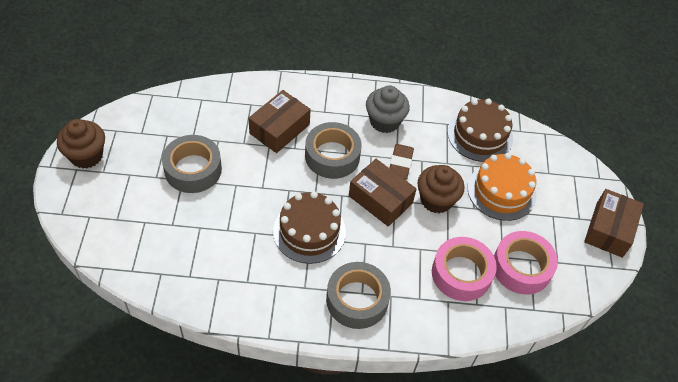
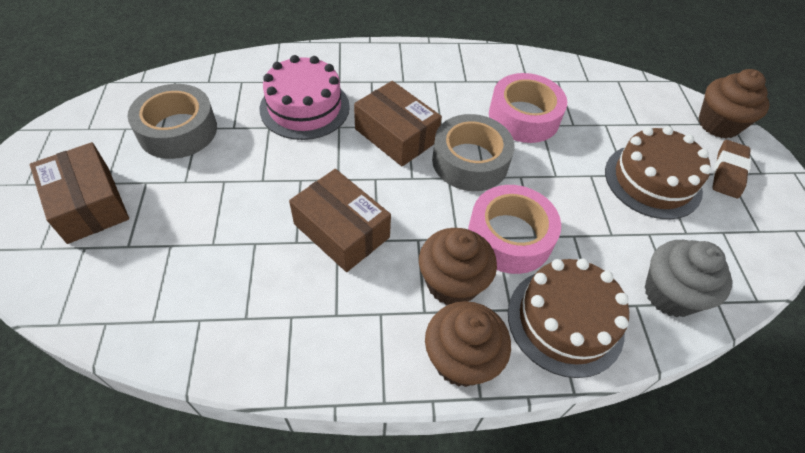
brown cupcake: [57,119,105,169] [417,165,465,213] = 2 -> [419,228,497,305] [425,301,511,387] [699,69,770,139] = 3
grey tape: [162,135,222,193] [305,122,362,179] [326,262,391,329] = 3 -> [128,84,217,159] [432,114,515,191] = 2
orange cake: [467,153,536,221] = 1 -> none = 0
pink cake: none = 0 -> [260,55,350,140] = 1

